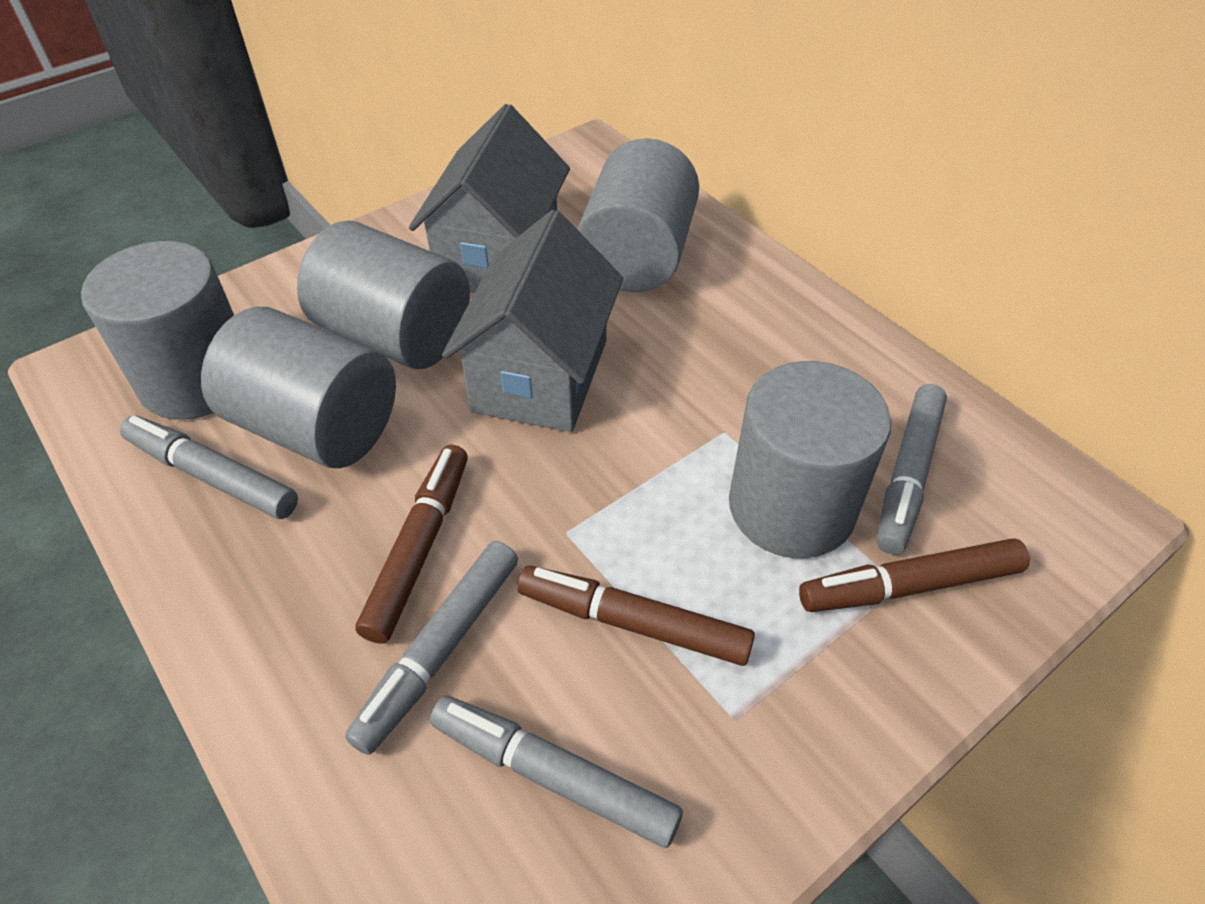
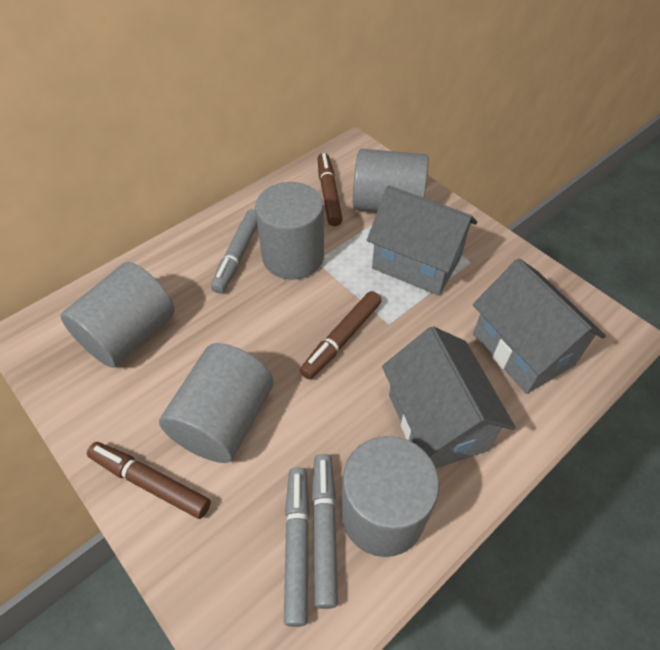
grey house: [409,104,570,293] [442,210,623,432] = 2 -> [367,185,477,296] [382,326,516,468] [473,258,606,394] = 3
grey marker: [120,416,298,519] [345,541,518,755] [430,696,683,848] [877,384,947,555] = 4 -> [211,209,257,293] [284,467,310,627] [312,454,338,609] = 3

